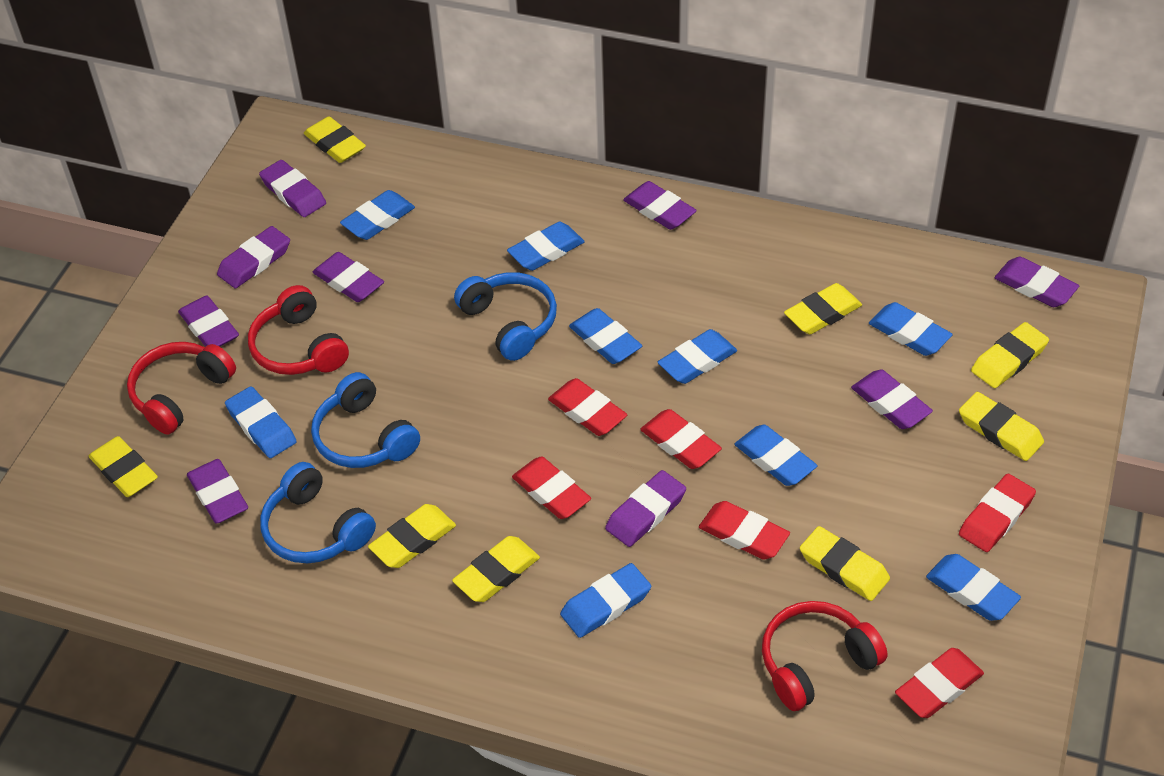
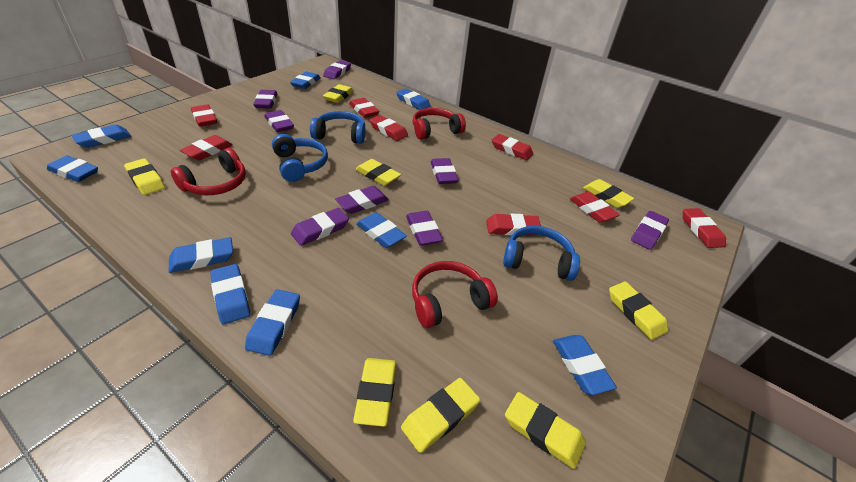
purple eraser: [178,295,239,347] [187,459,248,524] [217,226,290,289] [259,160,326,217] [313,252,384,302] [605,470,686,547] [623,181,697,230] [851,370,933,429] [994,257,1079,307] = 9 -> [253,90,277,109] [264,110,294,132] [291,208,349,246] [323,60,351,79] [335,186,389,214] [406,211,443,246] [431,158,459,184] [631,211,669,250] = 8
red eraser: [512,457,591,519] [548,378,627,436] [640,409,722,469] [699,501,790,560] [895,648,984,718] [959,474,1036,552] = 6 -> [180,135,233,161] [191,104,217,127] [349,98,380,118] [369,115,408,141] [486,214,541,236] [492,134,533,160] [570,192,620,222] [683,208,726,248] = 8

